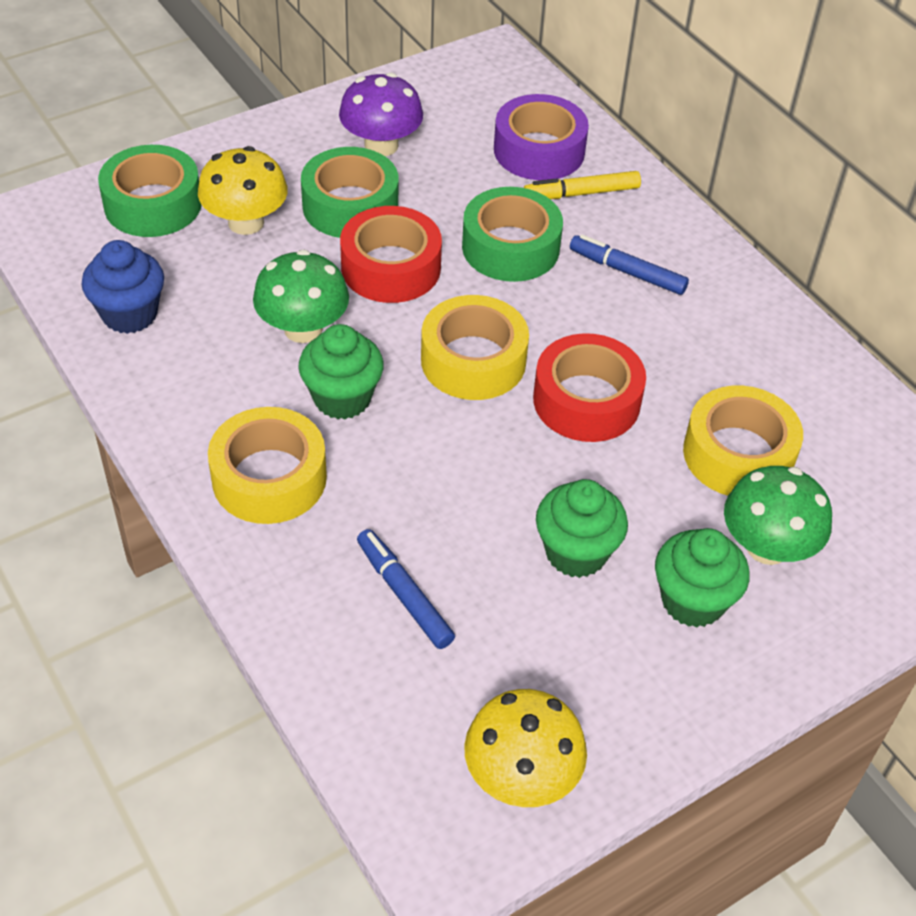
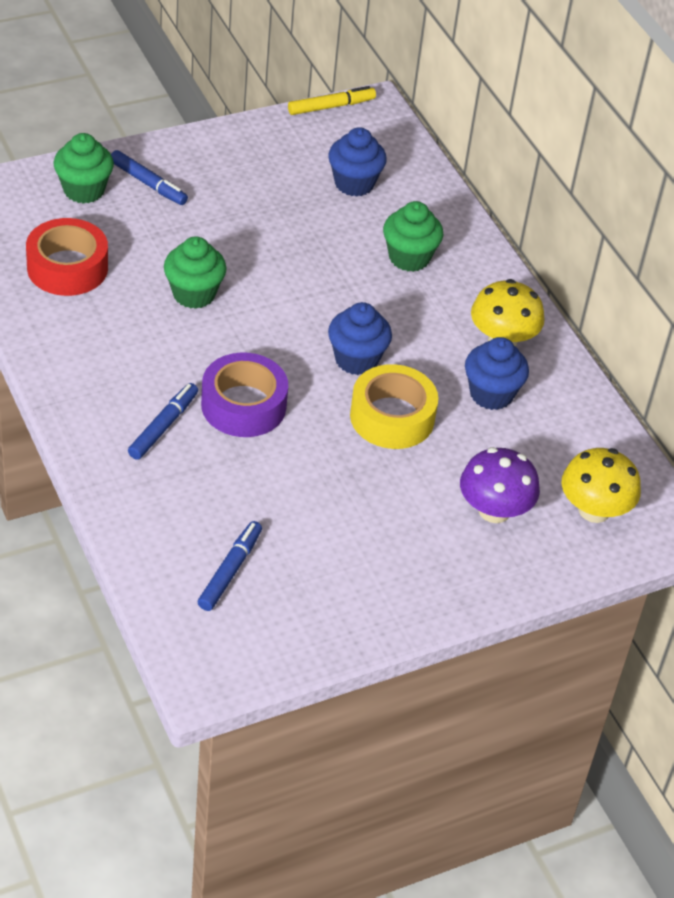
blue cupcake: [82,240,164,334] = 1 -> [328,127,387,197] [328,302,392,375] [465,337,529,410] = 3
blue marker: [357,529,455,649] [570,235,689,295] = 2 -> [111,150,188,205] [128,383,198,460] [198,521,262,611] = 3
green mushroom: [253,250,349,343] [724,466,832,565] = 2 -> none = 0
green tape: [98,145,202,237] [301,147,398,238] [462,187,563,282] = 3 -> none = 0
red tape: [340,206,442,303] [533,333,646,442] = 2 -> [26,218,108,296] = 1
yellow tape: [208,407,327,524] [421,295,529,400] [683,385,803,496] = 3 -> [350,364,438,449] = 1

